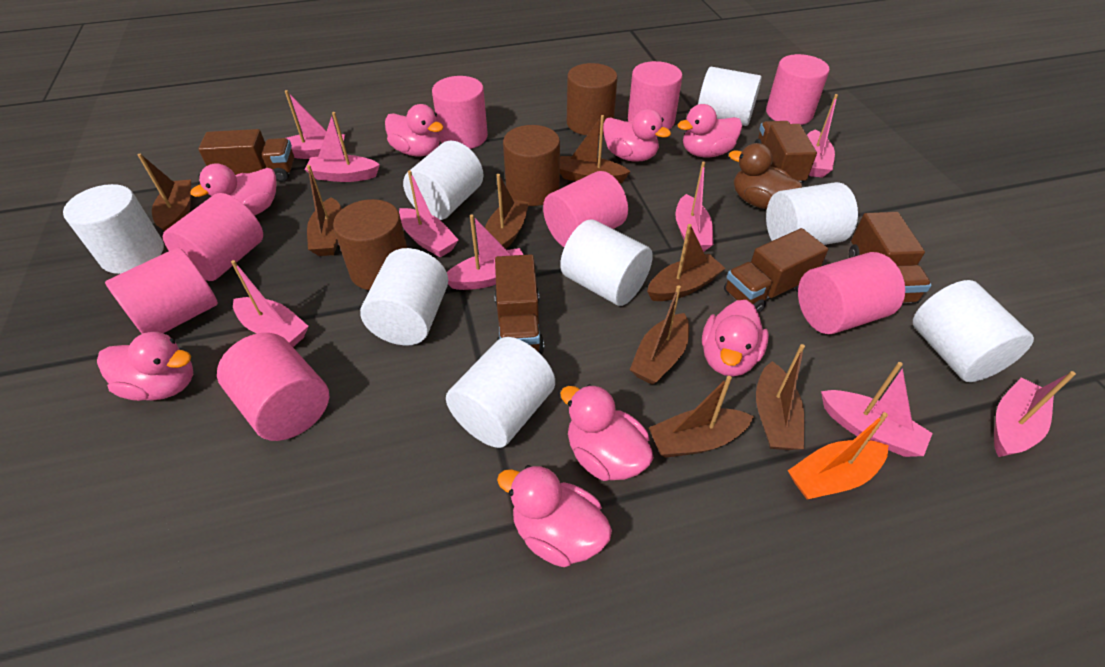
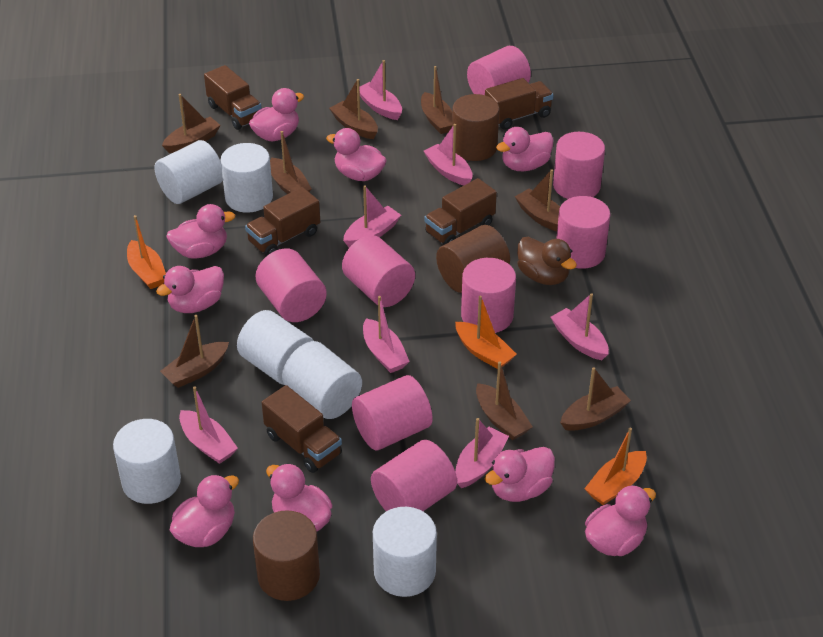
orange boat: [788,412,888,499] = 1 -> [127,215,166,289] [455,296,517,369] [584,427,647,505] = 3
pink boat: [231,260,309,347] [285,90,345,159] [304,112,380,182] [399,170,458,258] [447,214,524,290] [675,162,713,252] [807,94,838,178] [821,362,933,457] [994,371,1076,457] = 9 -> [179,386,238,464] [343,185,401,248] [359,60,402,120] [363,296,410,373] [424,124,473,185] [455,418,509,488] [551,293,609,360] = 7
pink duck: [97,332,193,401] [190,163,277,216] [385,104,444,157] [497,465,612,567] [560,384,654,481] [603,109,671,162] [677,104,742,158] [702,300,769,376] = 8 -> [156,266,224,313] [166,204,235,259] [170,474,239,547] [249,88,304,141] [266,463,332,531] [326,128,387,181] [485,447,555,502] [496,127,554,171] [585,485,656,556] = 9
white cylinder: [63,184,164,274] [360,248,448,345] [403,141,484,220] [446,337,555,448] [560,219,653,306] [698,67,762,126] [766,182,858,245] [913,280,1034,382] = 8 -> [113,419,181,504] [154,140,223,204] [220,143,273,213] [237,310,314,385] [282,341,362,419] [373,507,437,597] = 6

